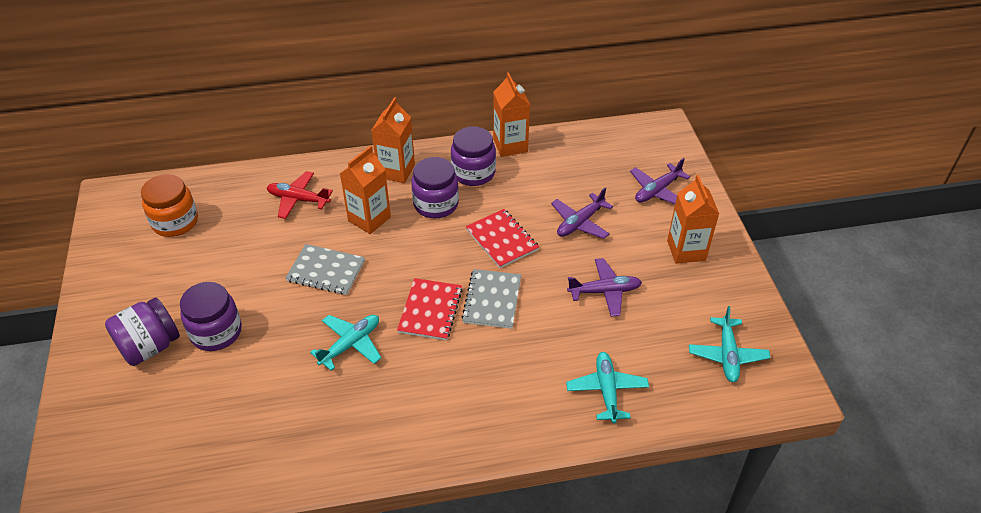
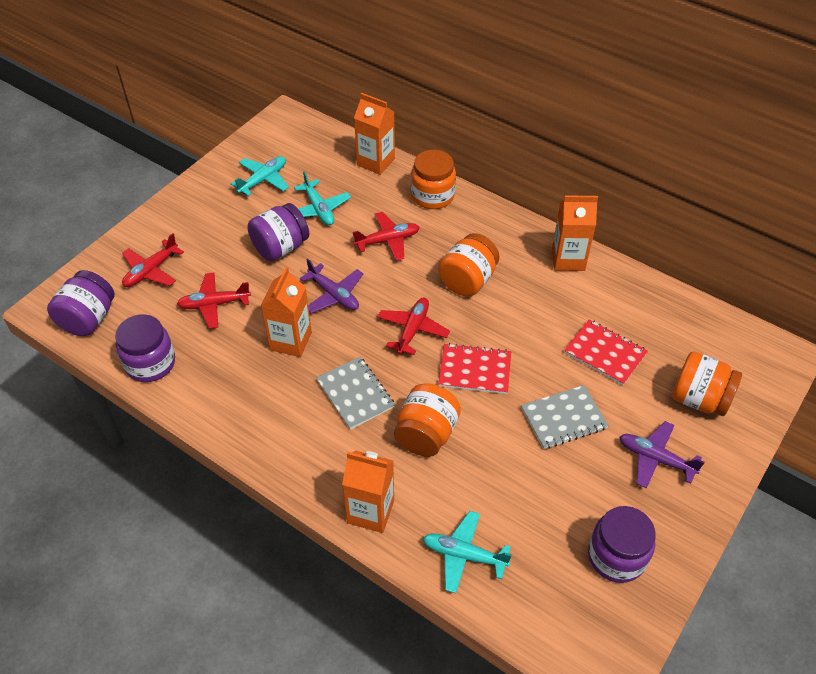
orange jar: [141,174,198,237] = 1 -> [394,383,461,457] [411,150,456,209] [438,233,500,296] [672,351,742,416] = 4
purple plane: [551,188,613,239] [567,258,642,317] [630,158,690,204] = 3 -> [300,259,363,313] [620,421,705,488] = 2
red plane: [267,171,333,219] = 1 -> [122,233,184,287] [177,272,251,329] [353,212,420,261] [378,298,450,355] = 4

